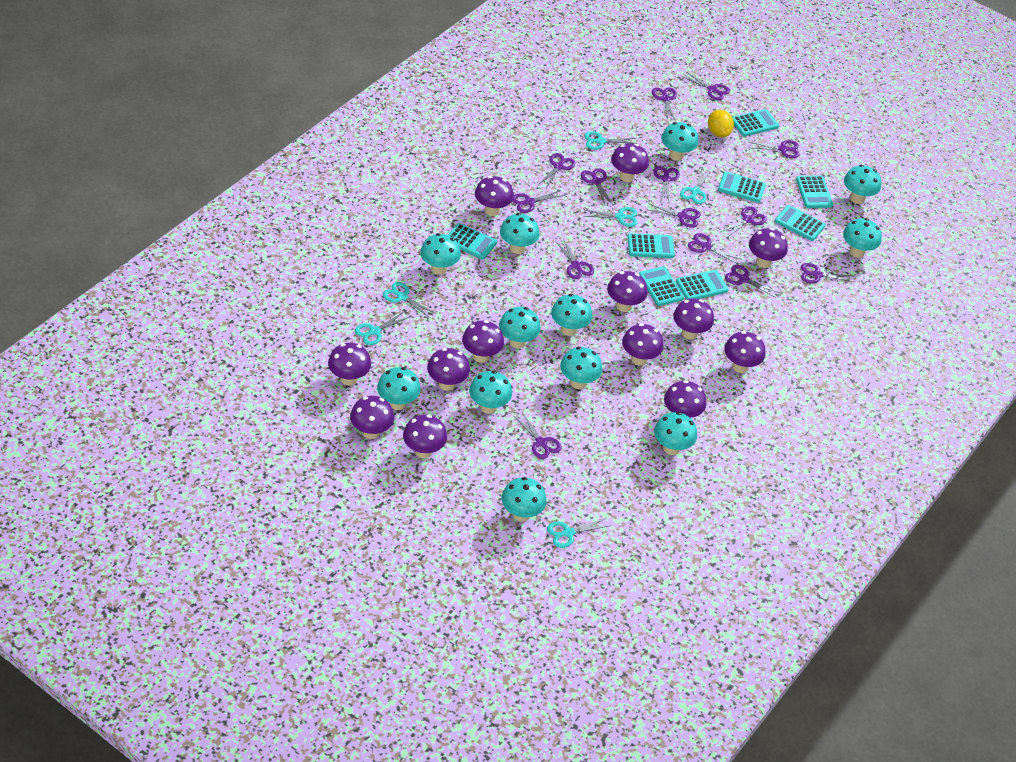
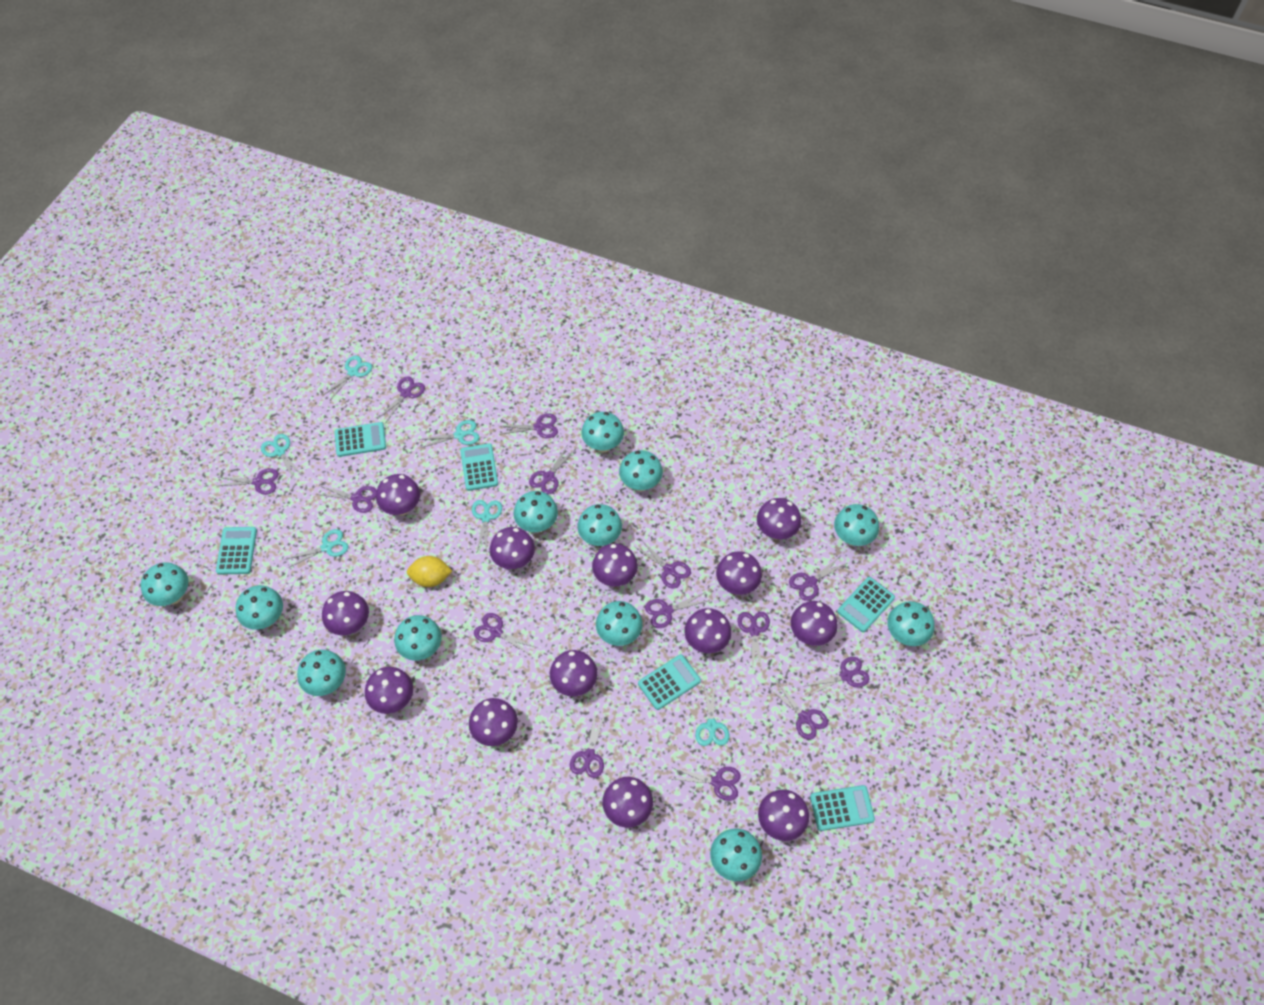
turquoise calculator: [448,223,497,259] [627,233,675,258] [639,266,684,306] [676,270,729,300] [718,172,766,203] [732,109,779,136] [775,205,826,241] [796,175,833,208] = 8 -> [216,527,257,574] [335,422,386,457] [460,443,498,491] [638,654,701,710] [810,785,875,831] [837,577,895,632] = 6

